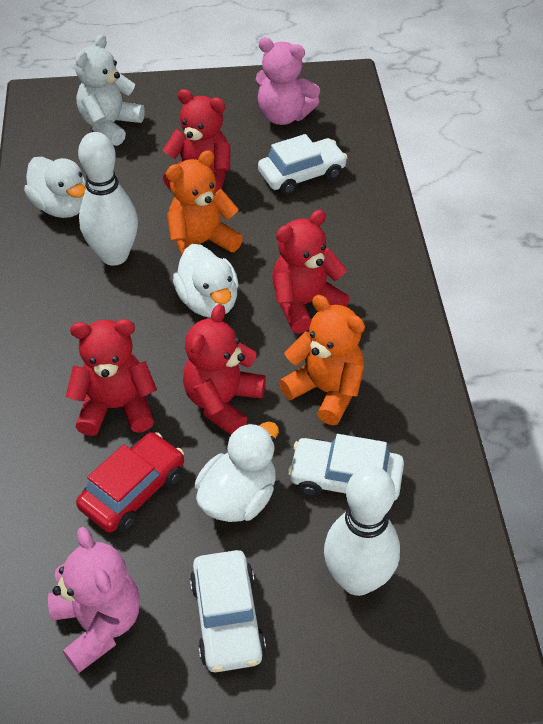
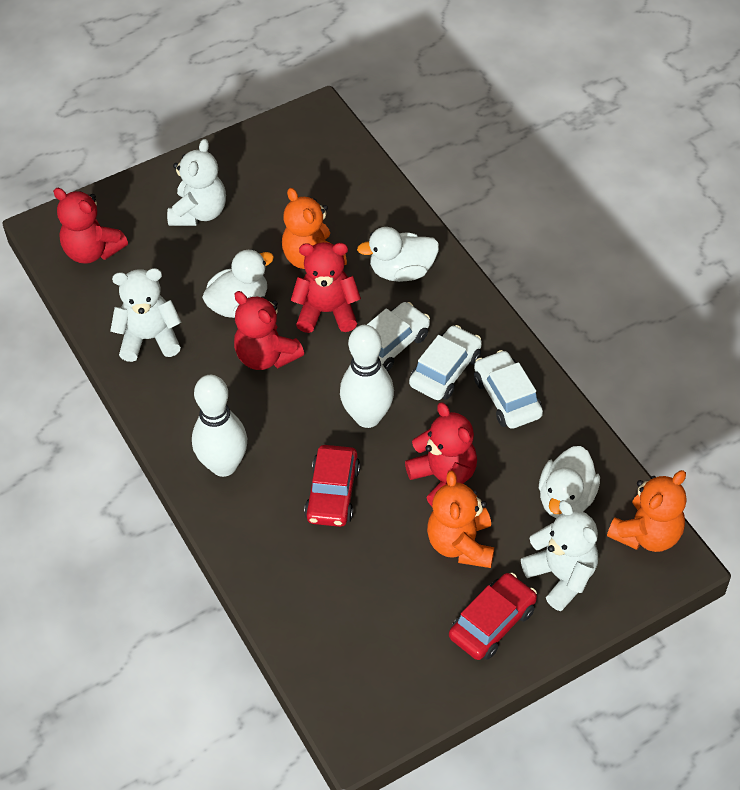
orange teddy bear: [166,150,243,255] [279,295,365,425] = 2 -> [282,188,347,269] [427,471,494,568] [607,470,686,552] = 3
pink teddy bear: [48,527,140,673] [255,37,320,125] = 2 -> none = 0
red car: [76,432,184,533] = 1 -> [304,445,360,527] [449,573,537,660] = 2
white teddy bear: [75,34,145,146] = 1 -> [110,268,181,362] [167,139,226,226] [521,500,598,611] = 3

